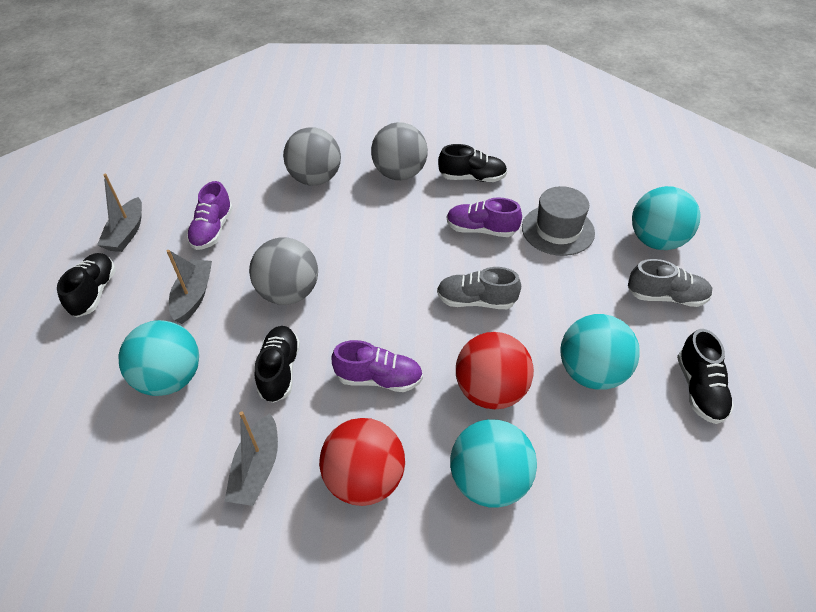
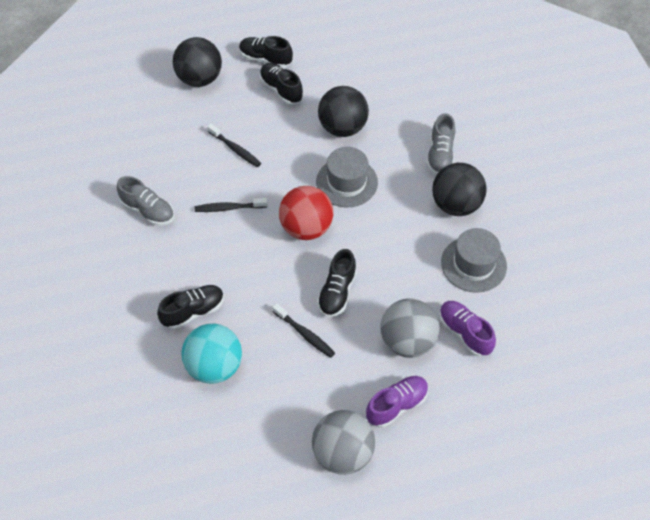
black ball: none = 0 -> [173,37,222,87] [318,86,369,137] [432,163,487,216] = 3
black toothbrush: none = 0 -> [195,198,268,212] [207,124,261,167] [272,303,335,358] = 3
grey ball: [249,238,318,305] [283,127,341,186] [371,122,428,180] = 3 -> [312,410,375,475] [381,298,439,358] = 2
grey boat: [97,174,142,252] [167,250,212,324] [225,411,278,506] = 3 -> none = 0
grey hat: [522,186,595,256] = 1 -> [316,147,378,207] [441,228,507,293] = 2
purple shoe: [187,181,233,250] [331,340,423,392] [447,197,522,237] = 3 -> [366,376,428,428] [439,301,496,357] = 2
red ball: [319,418,405,506] [456,332,534,409] = 2 -> [279,186,333,240] = 1
turquoise ball: [118,320,199,396] [450,419,537,508] [560,314,640,390] [632,186,701,250] = 4 -> [182,324,242,384] = 1

